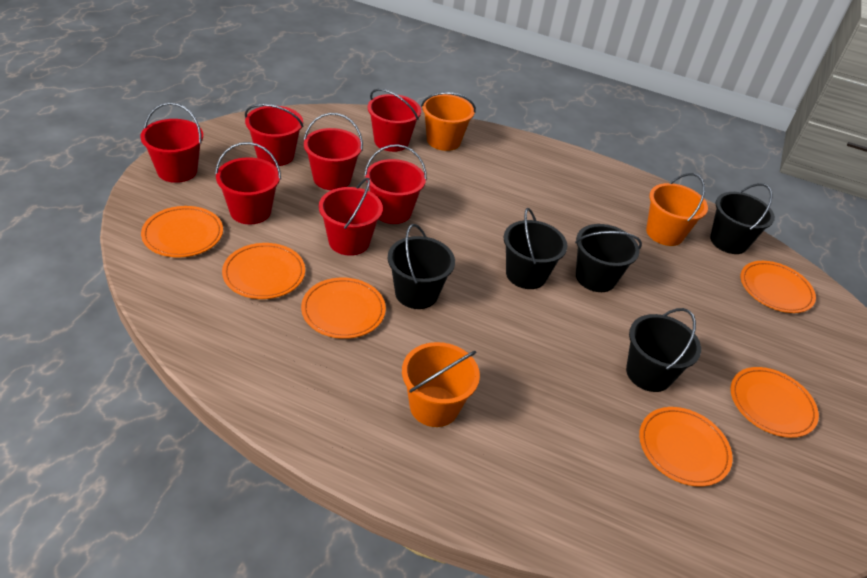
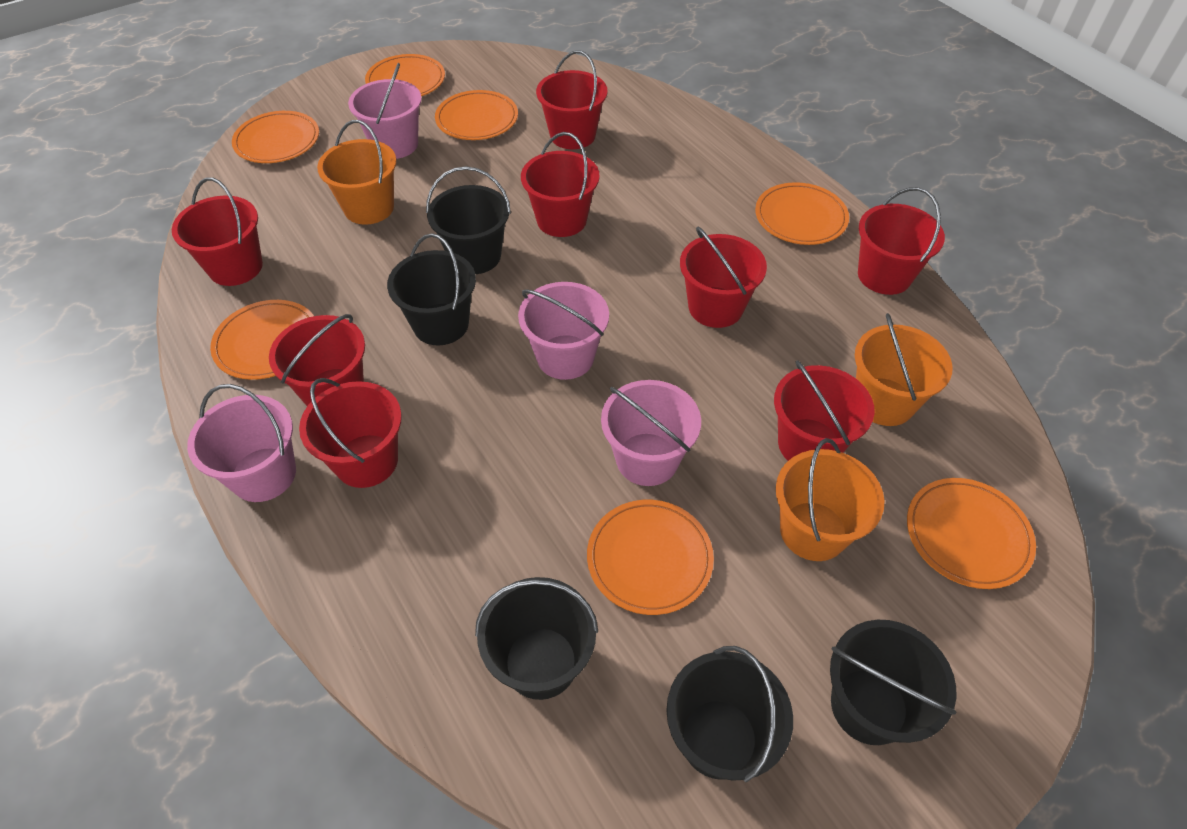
orange plate: [141,206,223,257] [222,243,305,299] [301,277,386,339] [639,407,733,486] [731,367,819,438] [741,261,816,313] = 6 -> [210,300,314,380] [232,111,319,163] [365,54,445,96] [435,90,518,140] [587,500,714,615] [755,182,849,245] [907,478,1036,589] = 7
pink bucket: none = 0 -> [187,384,296,502] [348,63,422,159] [518,282,609,380] [601,380,701,486] = 4
red bucket: [140,102,203,183] [215,142,281,224] [245,104,304,166] [304,113,363,190] [319,178,383,256] [364,144,427,224] [368,89,421,152] = 7 -> [172,178,263,286] [269,314,365,406] [299,378,402,488] [521,132,599,237] [536,50,608,149] [680,227,767,328] [774,360,875,461] [858,187,945,295] = 8

